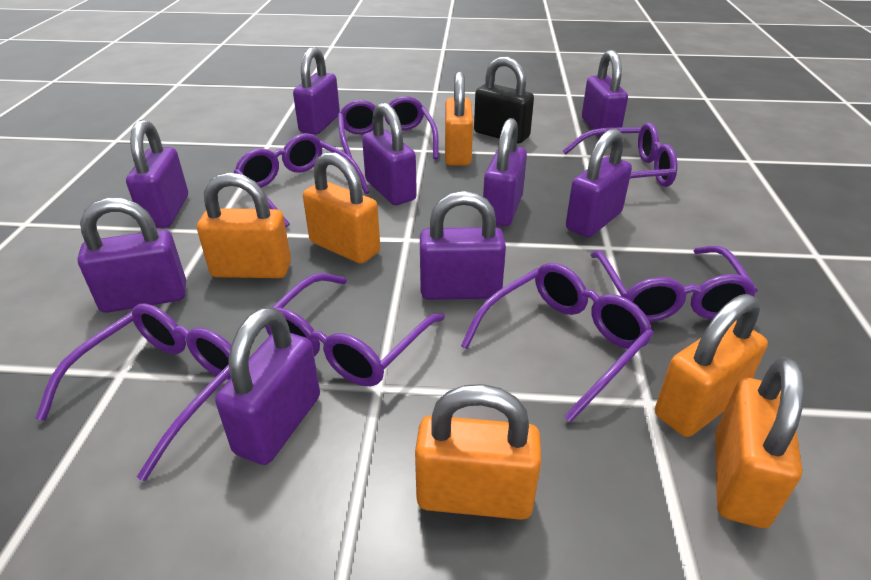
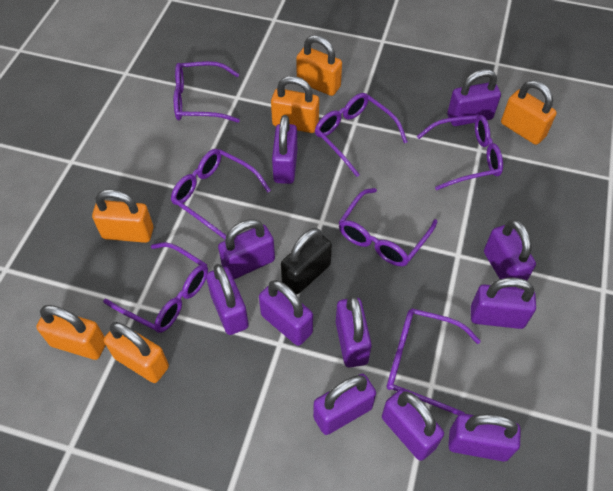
purple padlock: [77,198,186,313] [126,120,188,228] [215,307,320,465] [293,47,340,135] [362,102,417,205] [420,191,506,300] [483,118,527,226] [566,128,632,237] [582,50,628,137] = 9 -> [206,264,249,335] [218,219,275,279] [259,280,313,346] [272,115,297,184] [313,374,376,435] [336,295,372,367] [382,389,444,461] [447,69,501,126] [448,413,521,462] [471,278,536,329] [484,220,536,288] = 11

